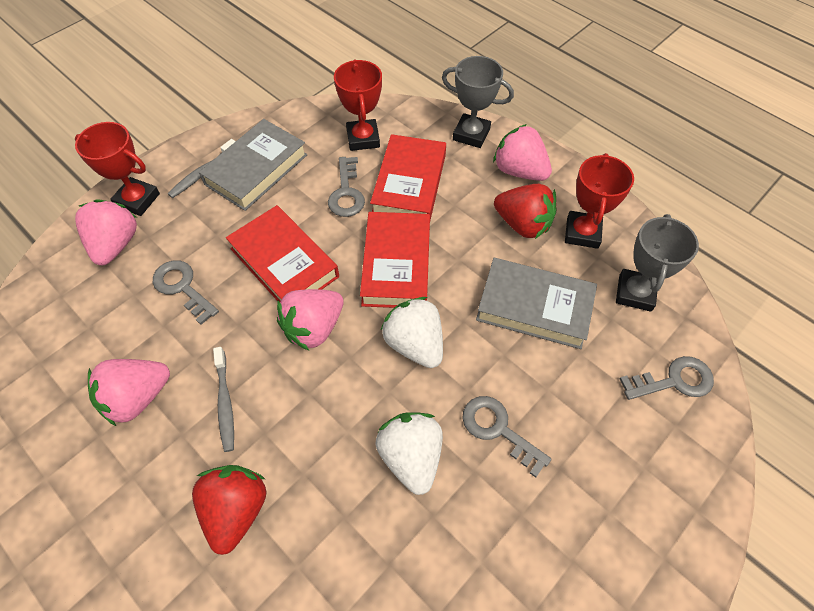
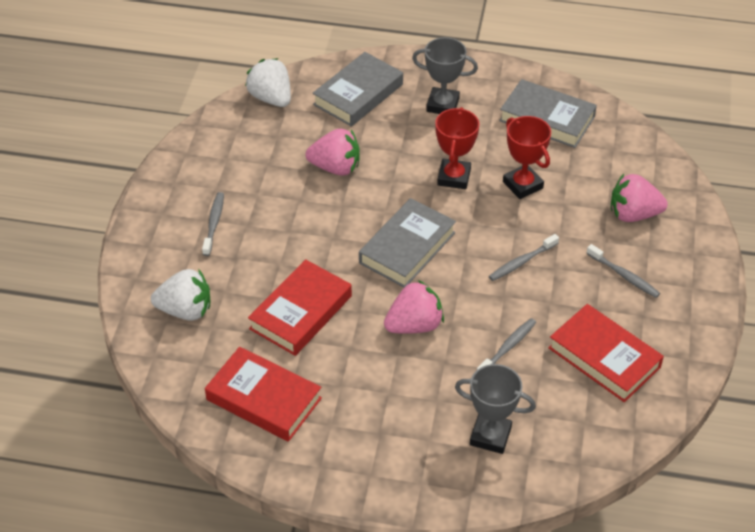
grey book: [199,119,307,211] [476,258,597,349] = 2 -> [313,52,403,127] [359,198,456,287] [499,79,597,148] = 3
grey key: [153,260,219,325] [328,157,365,217] [462,396,552,478] [620,356,714,400] = 4 -> none = 0
grey toothbrush: [168,139,236,198] [213,347,234,452] = 2 -> [202,192,224,256] [477,318,536,370] [489,234,559,281] [586,244,660,298] = 4
pink strawberry: [75,199,137,265] [88,359,170,426] [277,289,344,351] [493,124,552,181] = 4 -> [305,129,360,176] [384,280,444,334] [611,174,668,222] = 3
red strawberry: [192,465,266,555] [494,184,557,239] = 2 -> none = 0
red trophy: [75,122,160,216] [334,60,382,151] [565,153,634,249] = 3 -> [435,107,479,189] [503,116,551,199] = 2

